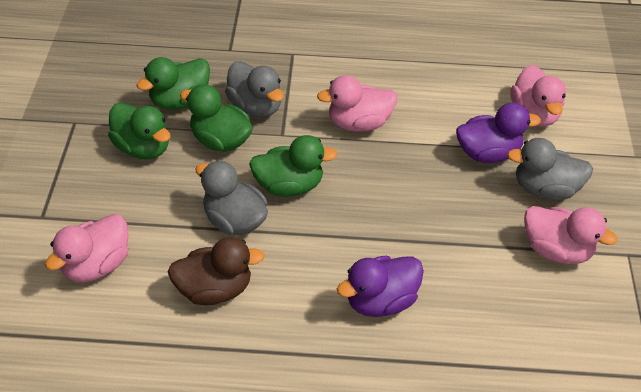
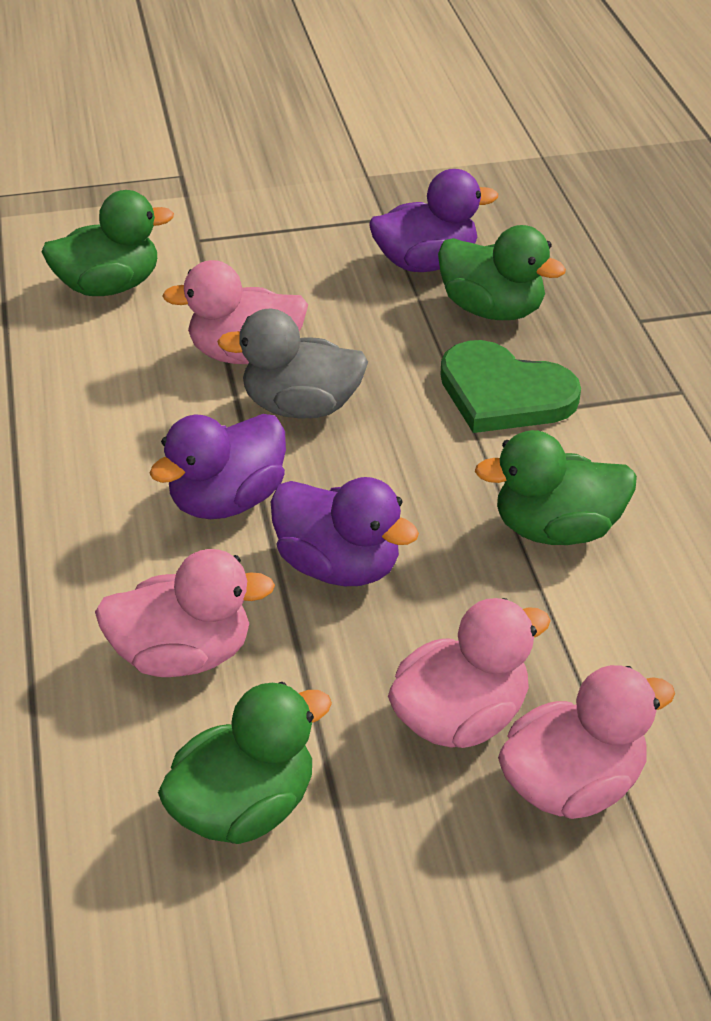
brown duck: [168,237,265,305] = 1 -> none = 0
green heart: none = 0 -> [440,340,581,433] = 1
grey duck: [195,160,268,235] [225,61,284,117] [507,138,593,200] = 3 -> [217,309,368,419] = 1
purple duck: [337,256,424,317] [456,103,541,163] = 2 -> [149,414,286,519] [271,477,419,586] [369,169,498,272] = 3

